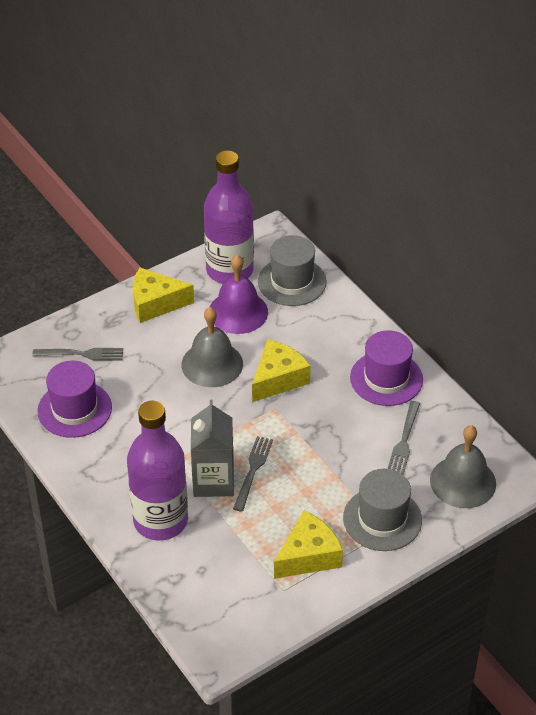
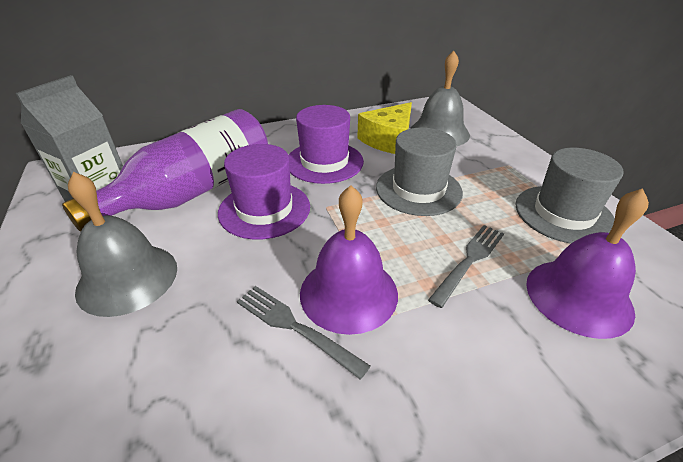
grey fork: [32,348,123,361] [233,436,273,512] [387,401,420,475] = 3 -> [237,286,370,380] [428,225,504,308] = 2
purple bell: [210,255,268,334] = 1 -> [300,185,398,335] [526,188,649,339] = 2
purple bottle: [127,401,188,541] [204,150,254,284] = 2 -> [62,109,268,232] = 1
yellow cheese: [133,268,194,323] [252,339,311,402] [274,511,343,579] = 3 -> [357,102,412,154] = 1

